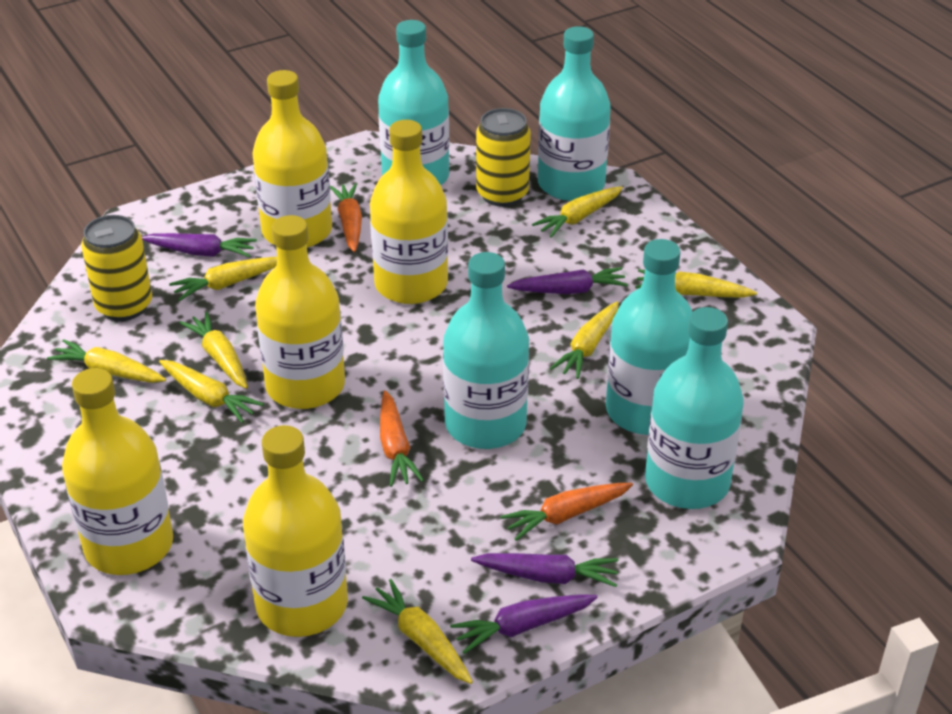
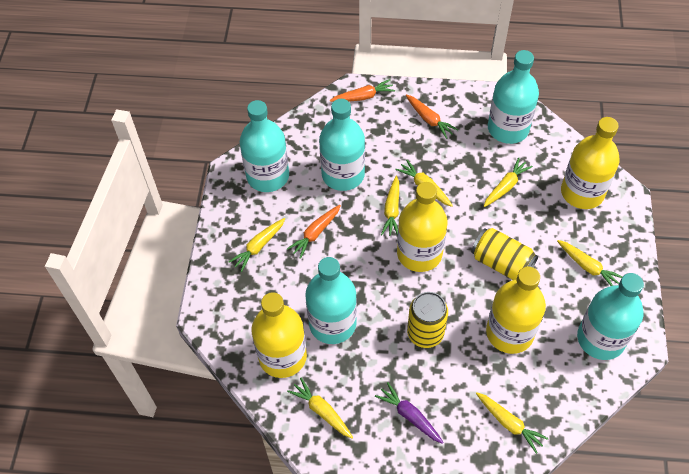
purple carrot: [142,233,257,257] [450,594,598,654] [471,553,618,587] [507,267,628,294] = 4 -> [375,382,444,444] = 1
yellow bottle: [62,368,173,575] [243,425,348,637] [253,70,332,248] [255,215,345,409] [370,120,448,304] = 5 -> [251,292,307,378] [397,182,447,272] [486,267,546,354] [561,117,620,209] = 4
yellow carrot: [47,339,166,383] [159,360,264,423] [169,257,277,301] [179,312,248,389] [362,579,473,684] [532,186,623,238] [550,301,619,379] [635,269,757,298] = 8 -> [228,218,285,272] [287,378,353,438] [381,176,399,236] [395,160,453,207] [476,392,549,454] [484,157,533,207] [557,240,622,286] = 7

